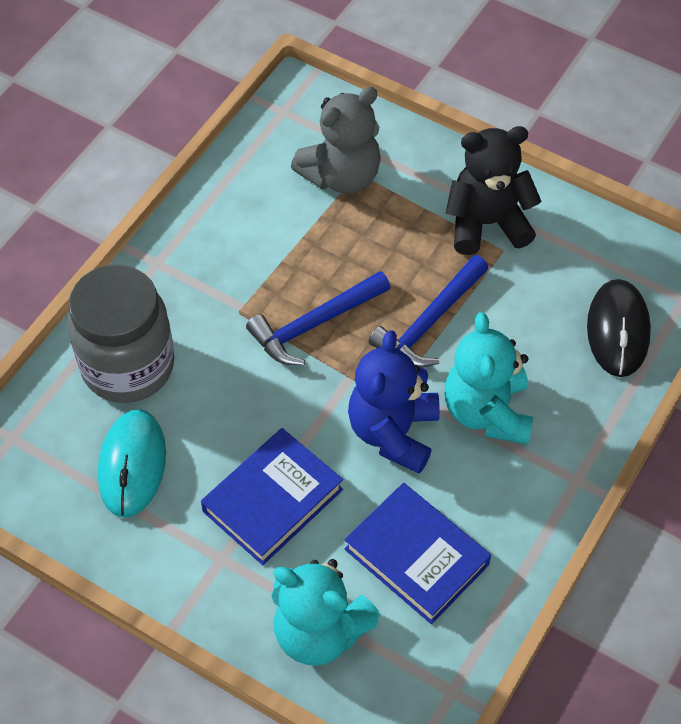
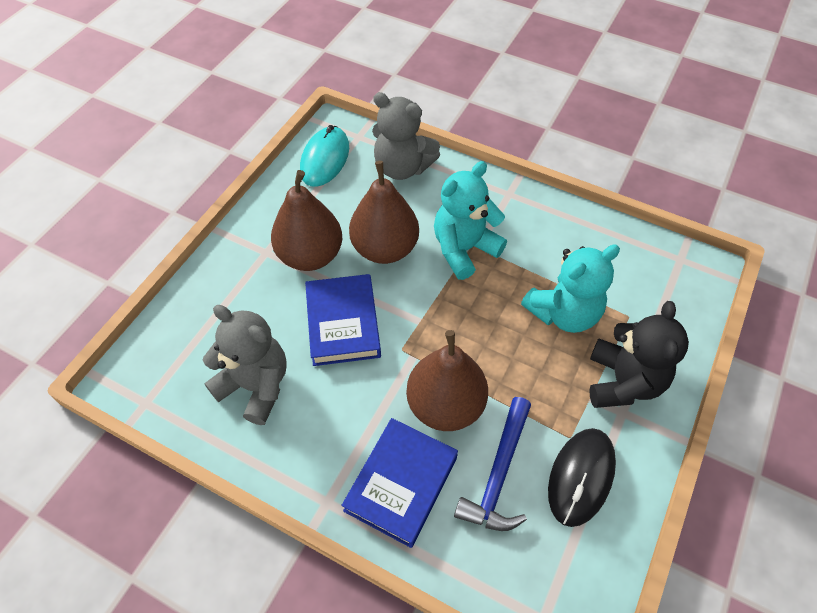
blue hammer: [246,271,390,366] [369,255,489,368] = 2 -> [454,397,531,531] = 1
blue teddy bear: [348,330,440,474] = 1 -> none = 0
brown pear: none = 0 -> [271,170,342,271] [349,161,419,264] [406,330,488,431] = 3
grey jar: [68,265,175,403] = 1 -> none = 0
grey teddy bear: [291,87,381,193] = 1 -> [203,305,287,425] [372,92,440,180] = 2

